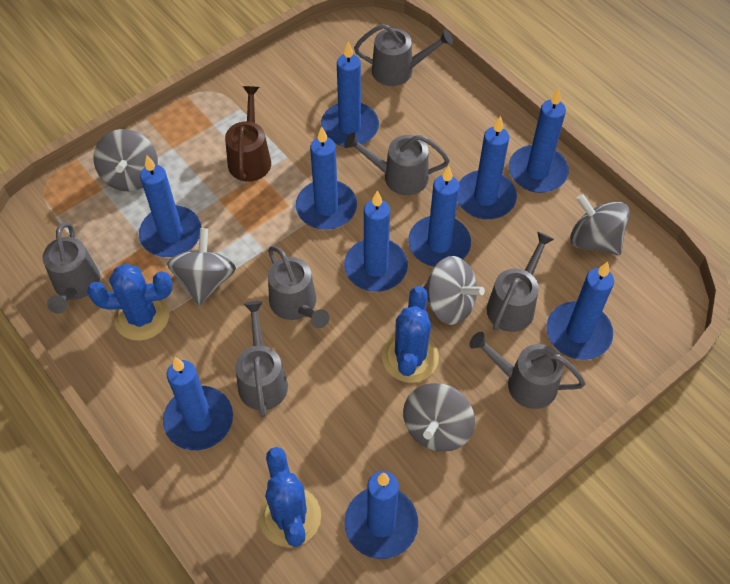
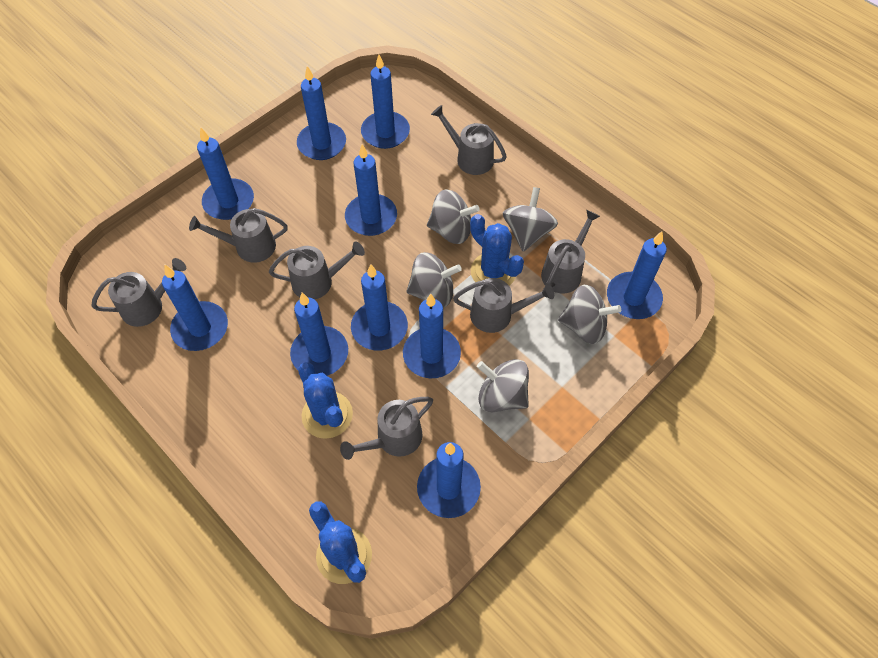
brown watering can: [225,86,271,182] = 1 -> none = 0

